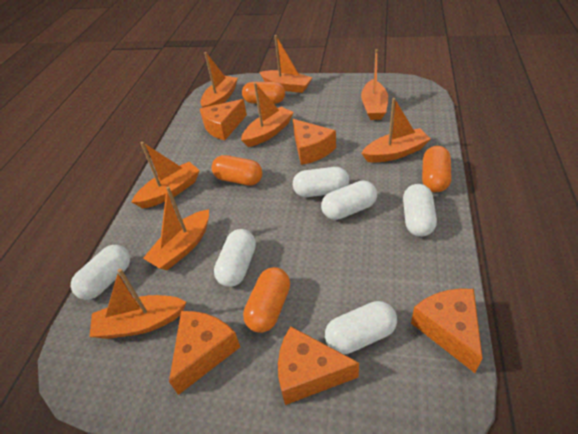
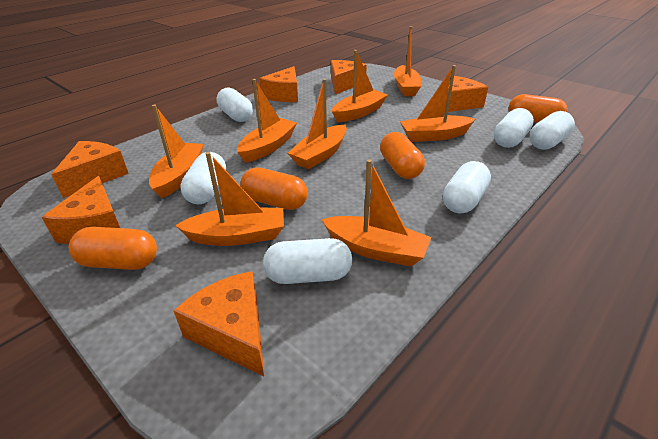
orange cheese: [169,311,240,395] [200,99,247,140] [278,326,359,405] [293,119,336,165] [411,289,483,373] = 5 -> [42,176,120,244] [51,141,129,198] [174,271,264,376] [259,66,298,102] [331,60,367,95] [445,76,488,112] = 6

